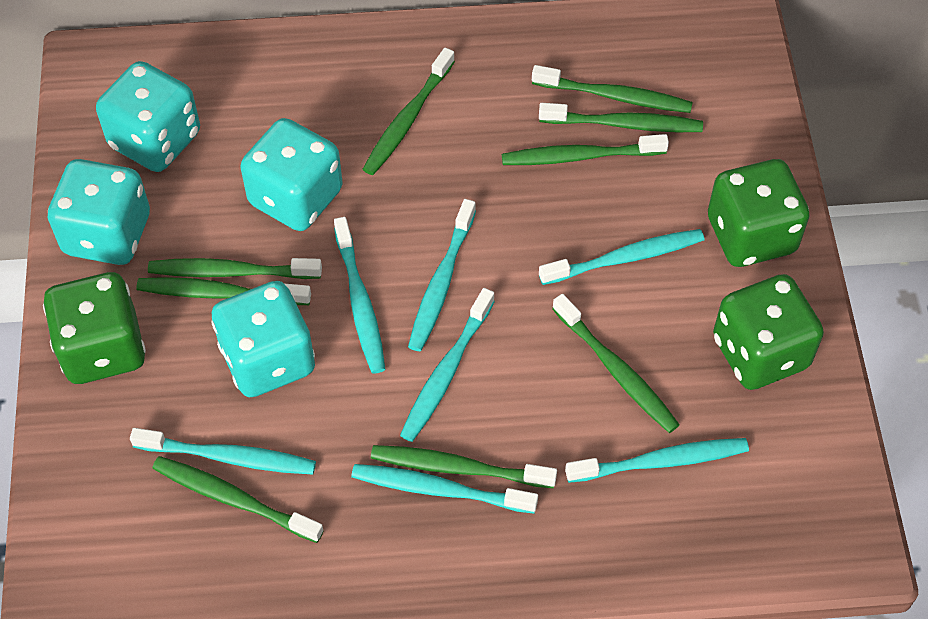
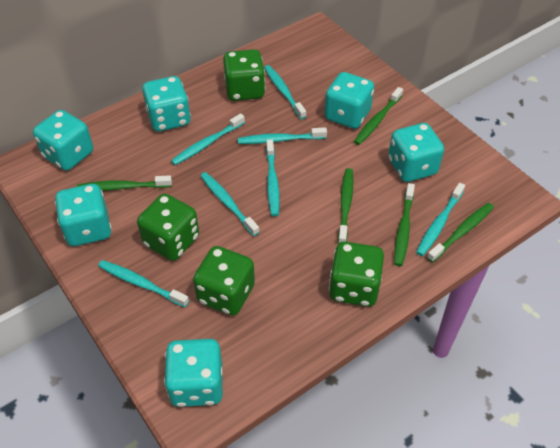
green dice: [43,272,146,384] [708,159,810,267] [713,274,824,390] = 3 -> [137,194,199,261] [193,246,255,315] [223,49,265,101] [329,242,384,307] = 4
green toothbrush: [136,277,311,305] [148,258,322,279] [152,456,324,543] [363,48,455,175] [371,445,557,488] [502,134,669,165] [532,65,693,113] [539,103,703,132] [552,294,680,433] = 9 -> [77,175,172,191] [338,168,353,244] [354,87,403,145] [394,183,415,266] [427,203,494,263] = 5
turquoise dice: [48,159,150,265] [96,61,200,172] [211,281,315,397] [241,118,343,231] = 4 -> [33,110,93,171] [55,184,112,246] [142,76,191,132] [164,339,223,407] [325,72,374,129] [388,123,444,182] = 6

